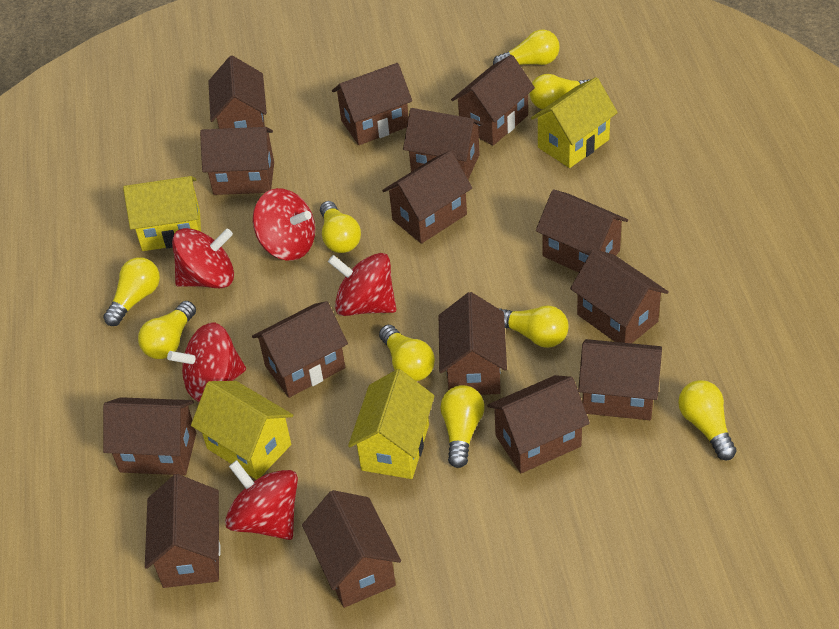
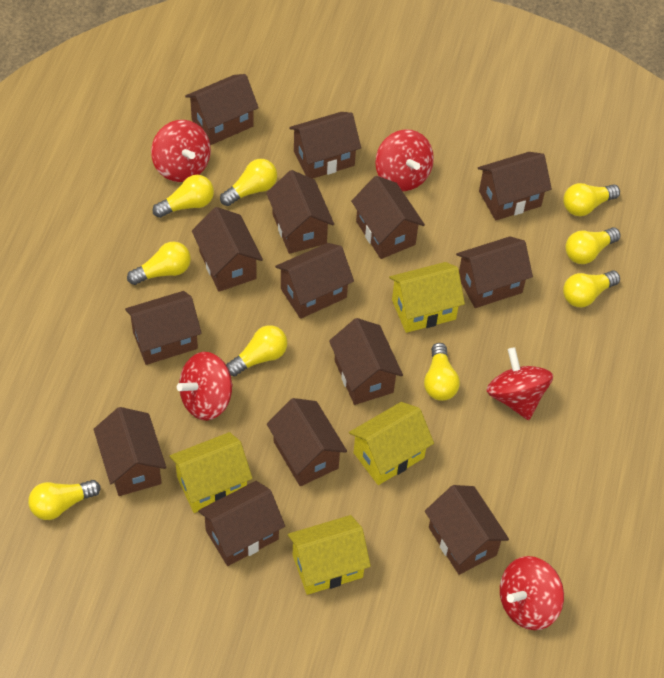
brown house: [103,397,196,475] [145,474,220,588] [200,127,274,195] [208,56,267,129] [252,301,348,398] [302,490,401,608] [332,63,412,145] [382,151,472,244] [403,108,483,179] [439,292,507,395] [451,55,535,146] [487,375,590,473] [536,189,628,273] [570,249,669,343] [578,339,662,420] = 15 -> [94,407,166,496] [125,291,202,365] [185,74,259,145] [192,207,263,292] [198,481,285,566] [266,170,334,254] [267,398,347,486] [275,243,354,319] [289,112,361,179] [329,318,403,405] [351,176,425,259] [425,485,509,575] [456,236,533,308] [478,152,552,221] = 14

